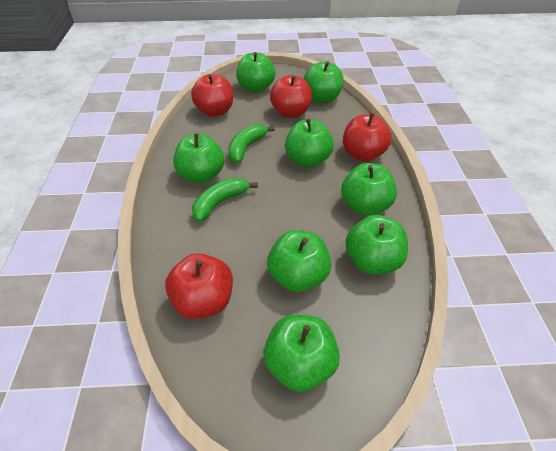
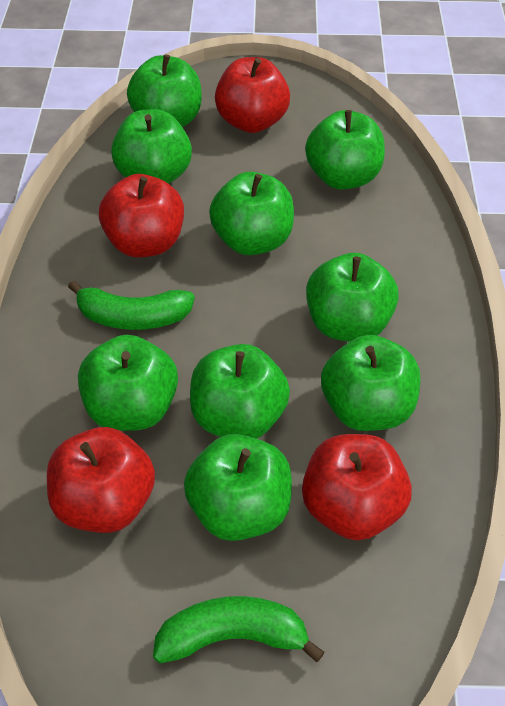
green apple: [173,133,225,183] [236,52,276,93] [263,315,340,392] [267,230,331,292] [285,119,334,168] [304,61,344,103] [341,163,397,216] [345,215,408,274] = 8 -> [78,335,178,431] [111,109,192,184] [127,54,202,127] [184,434,292,541] [190,344,290,439] [209,172,294,255] [305,110,385,190] [306,253,399,342] [321,335,420,431] = 9

